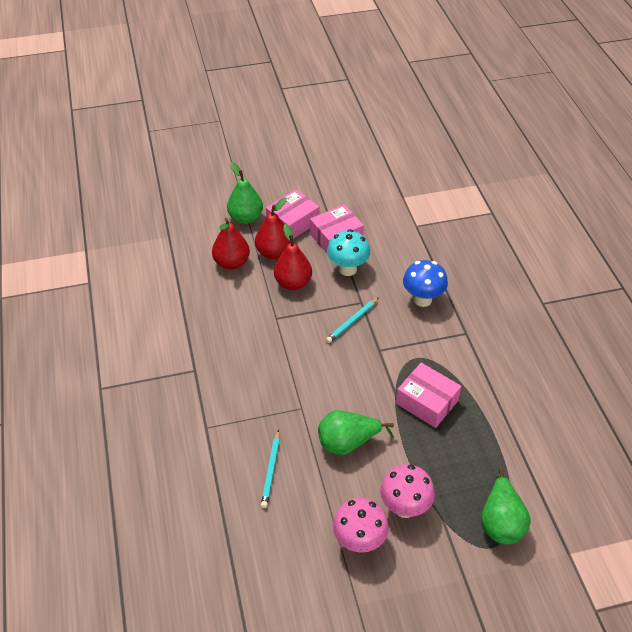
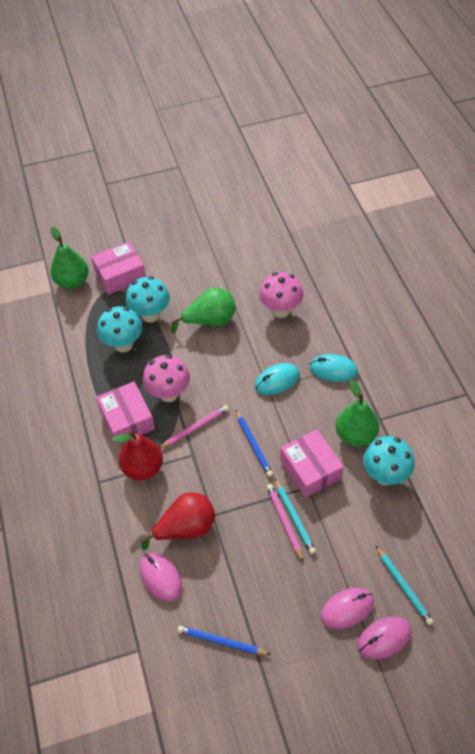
blue mushroom: [403,260,448,307] = 1 -> none = 0
blue pencil: none = 0 -> [177,625,271,655] [236,410,273,477] = 2
pink mouse: none = 0 -> [140,553,182,601] [321,588,374,629] [357,616,411,660] = 3
pink pencil: none = 0 -> [159,405,229,449] [267,484,303,562] = 2
red pear: [212,218,250,270] [255,197,291,259] [274,224,312,290] = 3 -> [112,431,163,481] [141,492,215,550] = 2
turquoise mouse: none = 0 -> [255,363,299,395] [309,354,358,382] = 2
turquoise mushroom: [327,229,370,276] = 1 -> [97,306,142,353] [126,276,170,323] [363,436,415,485] = 3

